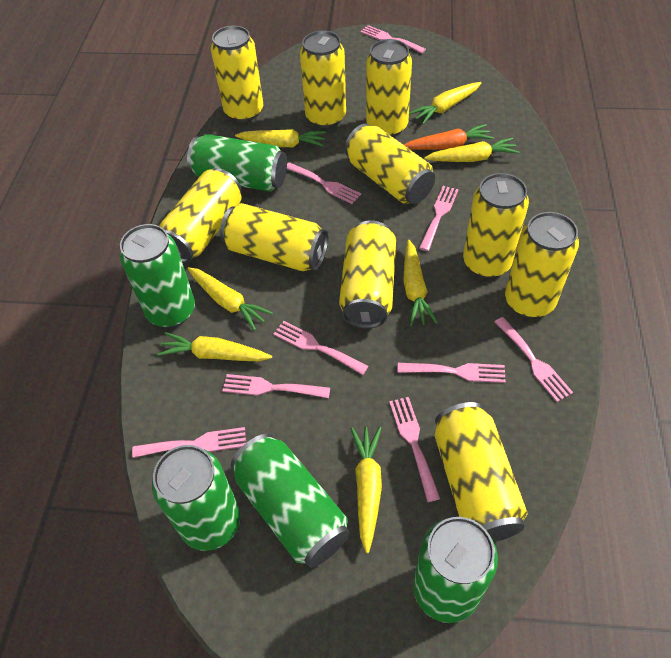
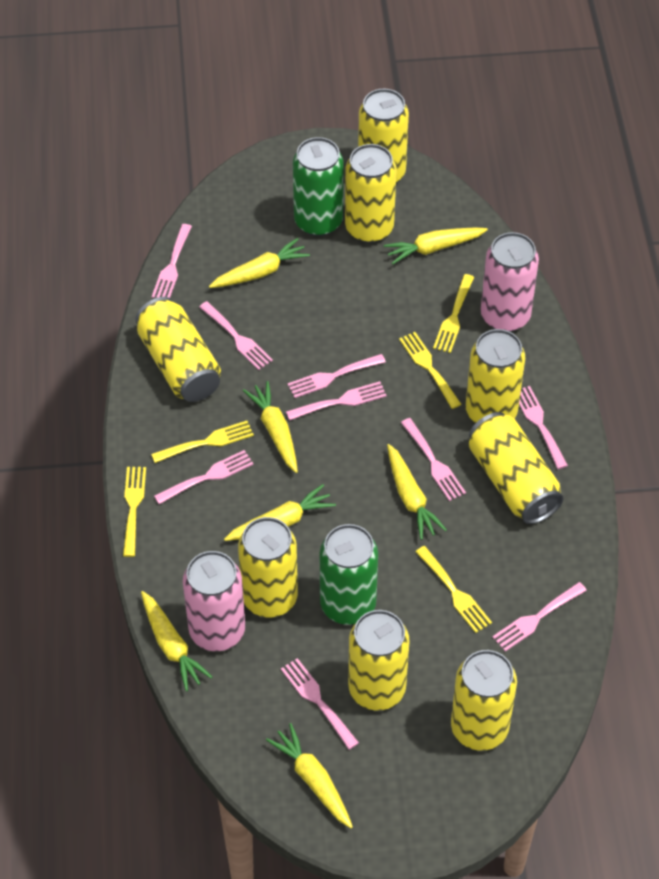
green can: [120,224,195,327] [152,445,240,551] [187,134,287,192] [231,434,350,567] [413,517,498,623] = 5 -> [293,137,344,236] [320,524,378,625] = 2
orange carrot: [404,124,494,150] = 1 -> none = 0
pink can: none = 0 -> [183,551,245,651] [481,232,539,332] = 2
yellow can: [160,168,242,263] [211,26,263,122] [220,203,328,271] [300,31,346,128] [339,220,396,329] [345,124,435,204] [366,39,412,137] [435,402,527,542] [463,173,529,278] [505,212,579,318] = 10 -> [135,297,221,402] [238,517,298,617] [345,144,396,243] [348,610,409,710] [358,89,409,182] [451,650,517,751] [466,329,525,423] [469,412,564,524] = 8
yellow fork: none = 0 -> [123,467,146,557] [151,421,254,463] [399,332,461,409] [415,546,492,633] [433,274,474,353] = 5

